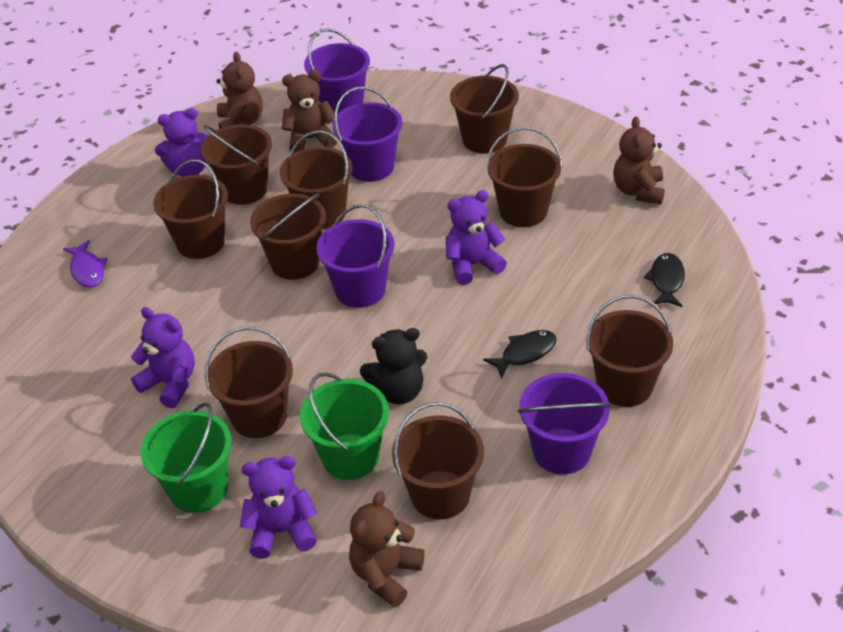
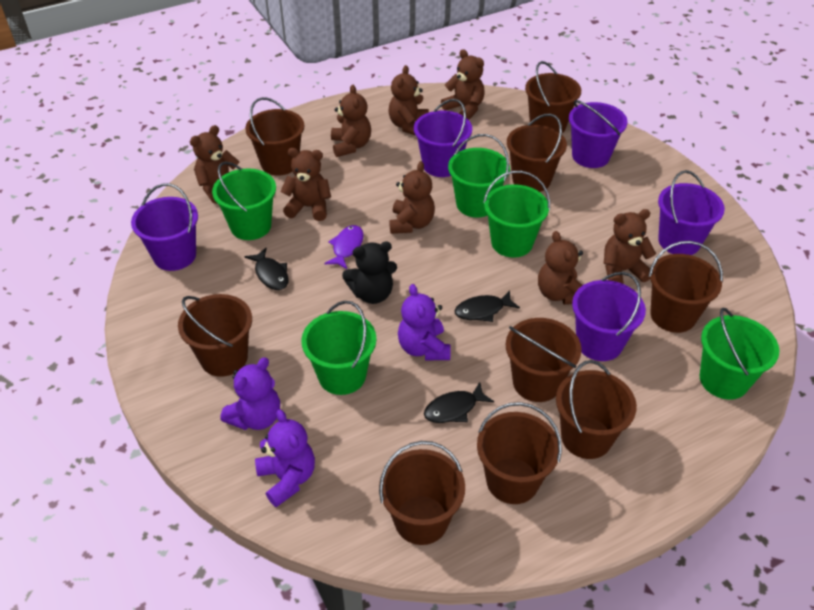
black fish: [483,330,556,379] [644,253,685,307] = 2 -> [244,248,289,290] [424,382,494,423] [454,290,520,322] = 3
brown teddy bear: [216,51,263,129] [282,70,337,153] [349,491,425,608] [613,116,665,204] = 4 -> [190,125,240,204] [280,148,331,221] [331,85,371,157] [388,65,429,136] [389,161,435,234] [441,49,485,120] [538,231,583,305] [603,209,656,284] = 8
green bucket: [140,402,232,513] [300,373,389,480] = 2 -> [212,161,276,240] [301,301,376,395] [448,134,510,218] [483,171,550,258] [700,308,779,400] = 5
purple bucket: [304,28,370,113] [316,204,394,308] [332,87,402,182] [518,373,611,474] = 4 -> [131,183,198,271] [414,99,472,177] [569,100,628,168] [572,272,646,361] [658,170,725,255] = 5
purple teddy bear: [131,307,195,408] [155,108,209,177] [240,456,317,559] [446,190,507,285] = 4 -> [220,357,280,430] [255,409,315,507] [398,284,451,360] = 3

